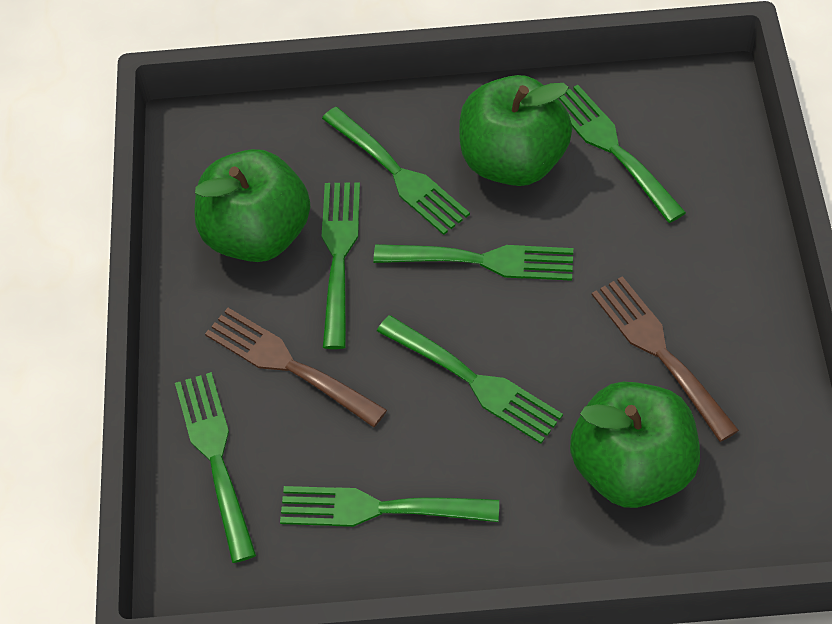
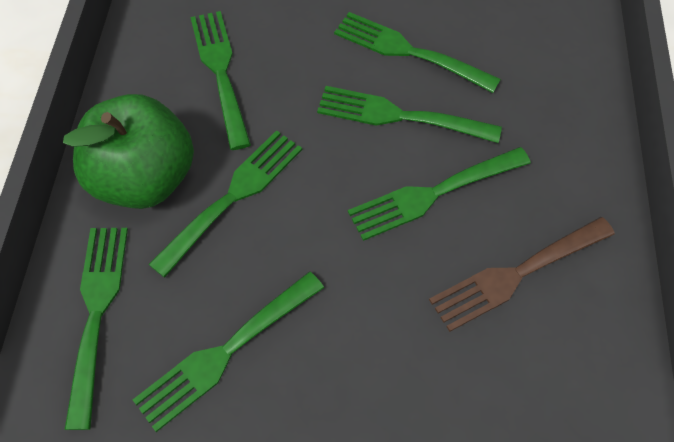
brown fork: [205,308,387,427] [592,276,739,442] = 2 -> [429,217,615,332] = 1
green apple: [195,149,310,262] [459,75,572,186] [570,382,700,508] = 3 -> [63,94,194,209] = 1

